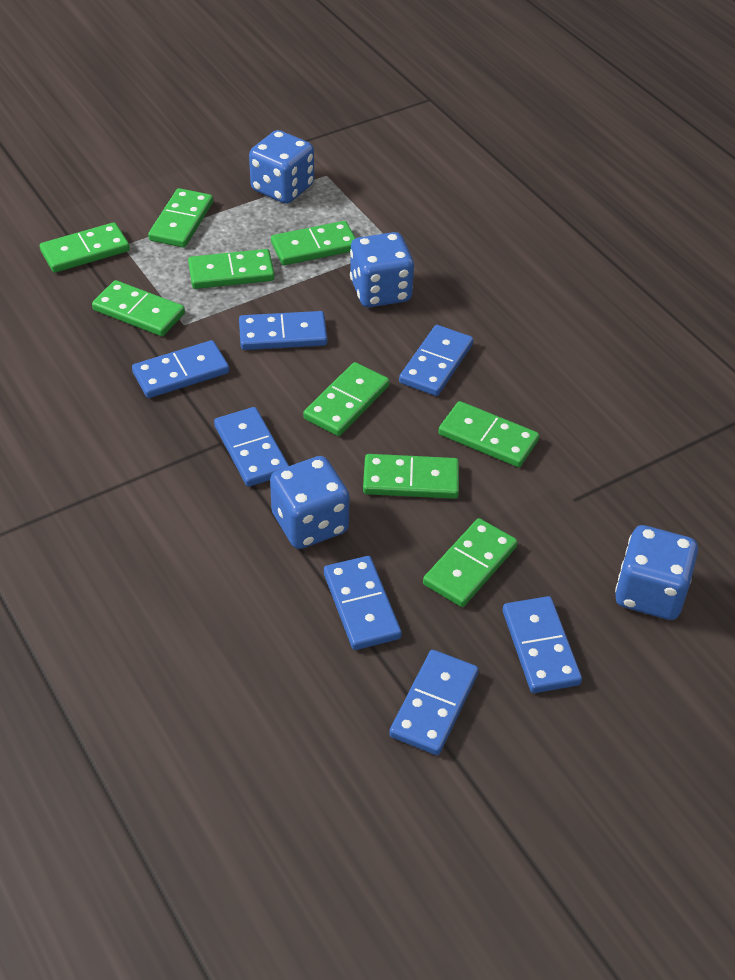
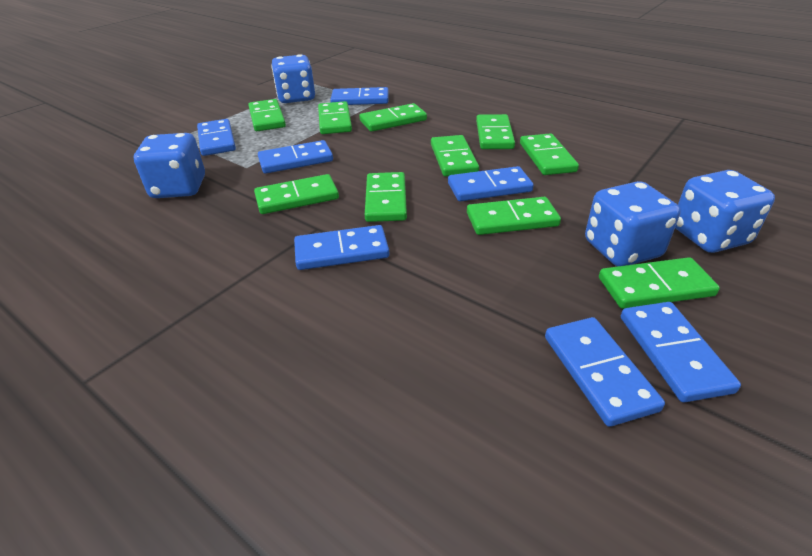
green domino: [40,222,130,273] [92,280,185,336] [148,188,213,248] [188,249,275,289] [271,221,356,265] [303,362,389,436] [363,454,459,499] [423,518,518,607] [438,401,539,467] = 9 -> [248,99,286,131] [254,174,339,214] [318,101,352,134] [359,103,427,132] [365,172,407,222] [431,135,479,177] [467,197,561,235] [476,114,515,149] [520,133,579,175] [599,257,720,309] = 10

